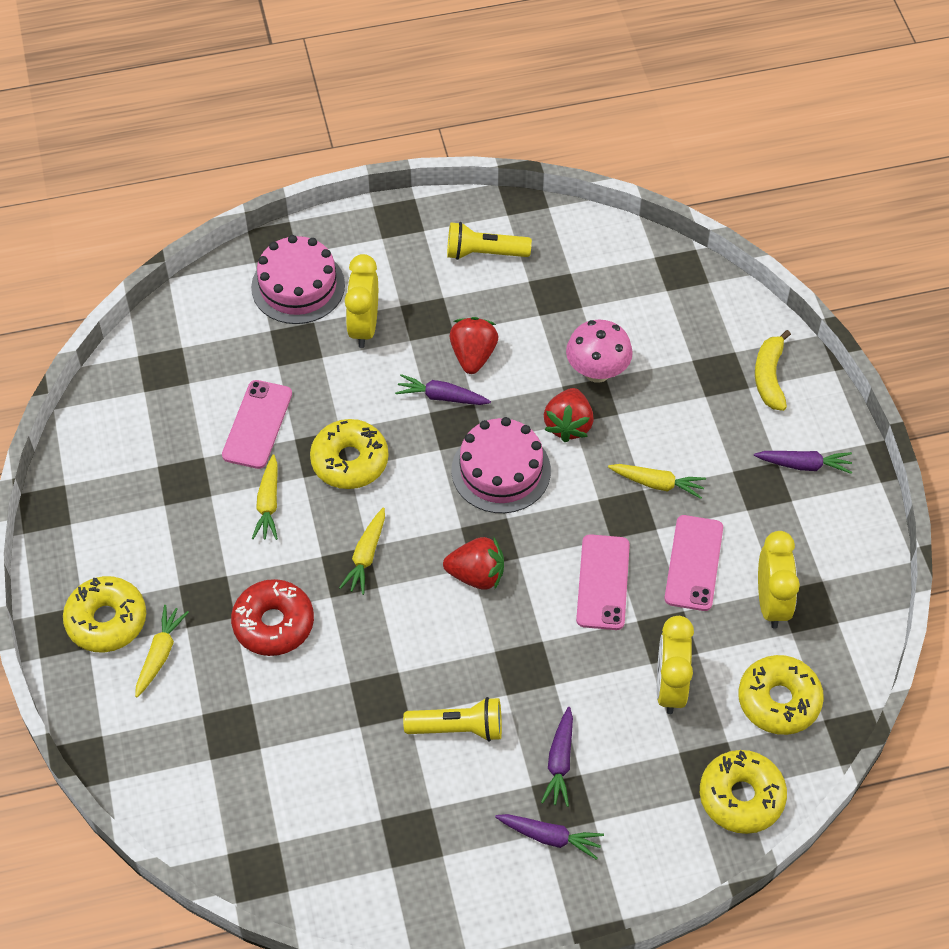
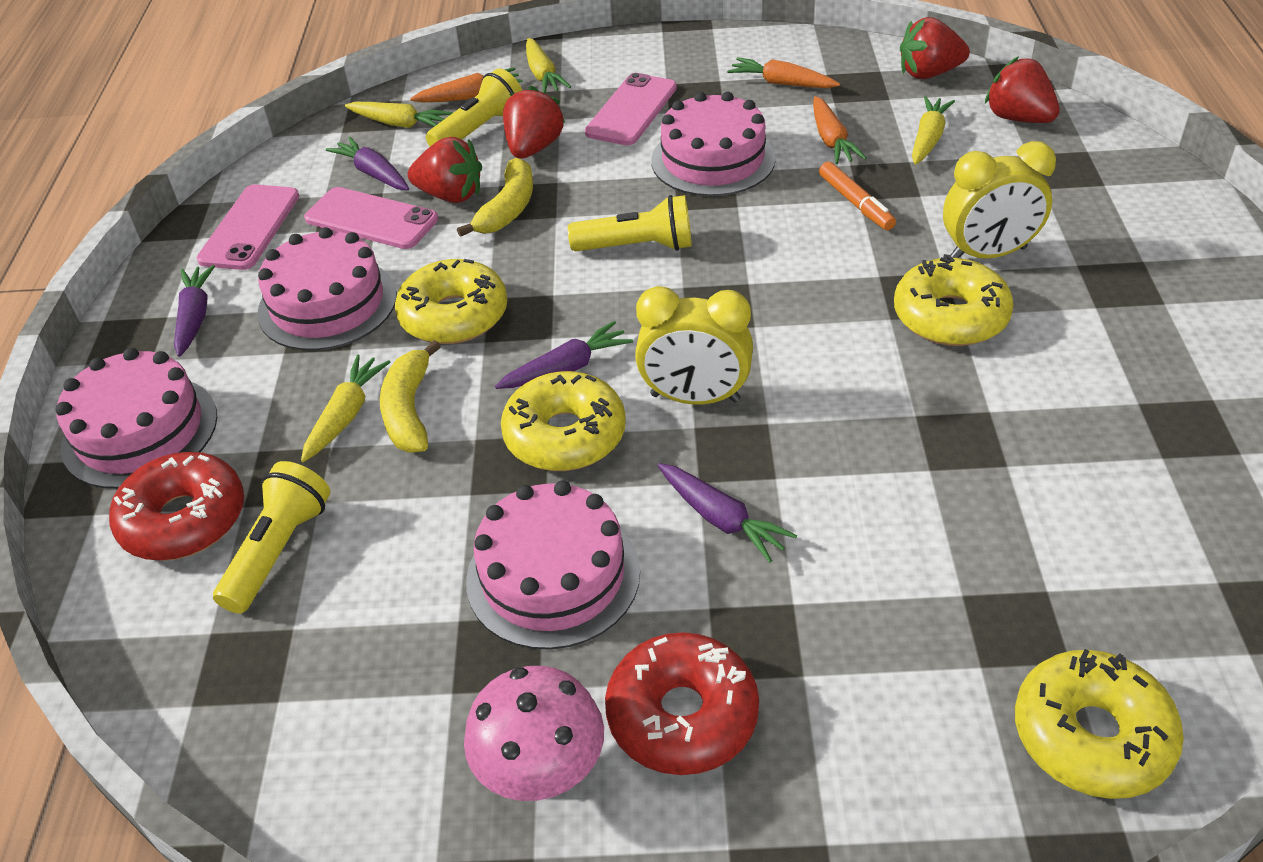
orange carrot: none = 0 -> [410,67,523,102] [727,57,840,88] [813,96,866,164] = 3
orange marker: none = 0 -> [819,161,896,230] = 1
pink cake: [251,235,345,324] [451,417,551,513] = 2 -> [55,348,217,489] [257,227,397,351] [466,481,640,650] [651,92,776,196] = 4
red donut: [231,579,314,656] = 1 -> [109,452,244,561] [605,632,759,775] = 2
red strawberry: [443,537,504,590] [449,317,498,374] [544,388,594,442] = 3 -> [408,137,482,203] [503,86,565,159] [900,17,970,79] [985,56,1060,123] = 4
yellow banana: [755,330,791,411] = 1 -> [380,340,441,452] [457,158,533,237] = 2
yellow clock: [345,254,378,348] [657,616,694,714] [758,531,800,628] = 3 -> [635,286,753,405] [943,141,1056,258] = 2
yellow flashlight: [403,697,502,742] [447,222,532,260] = 2 -> [213,461,330,614] [426,68,523,146] [568,195,692,251] = 3

